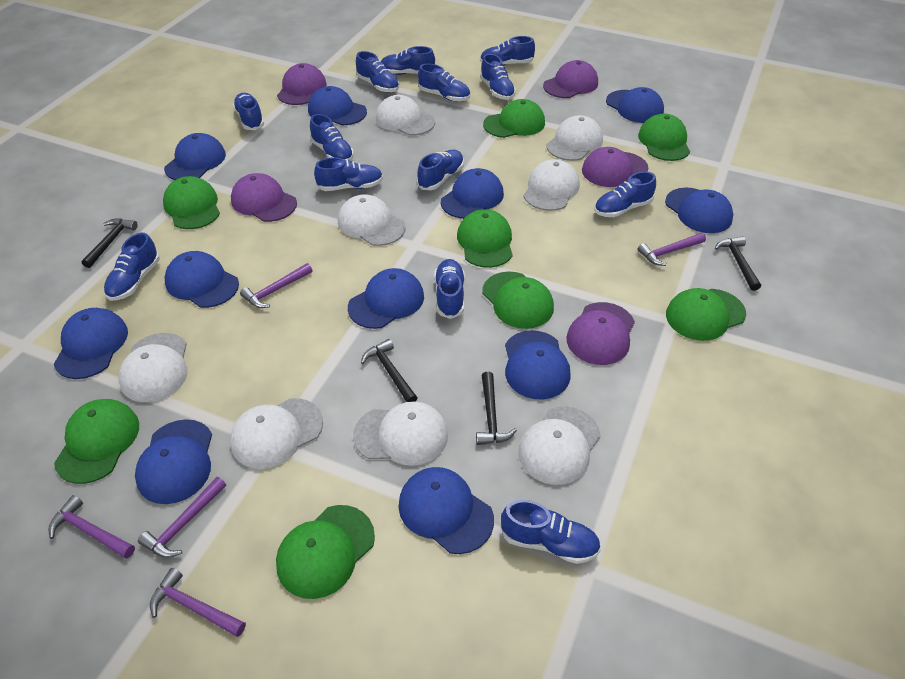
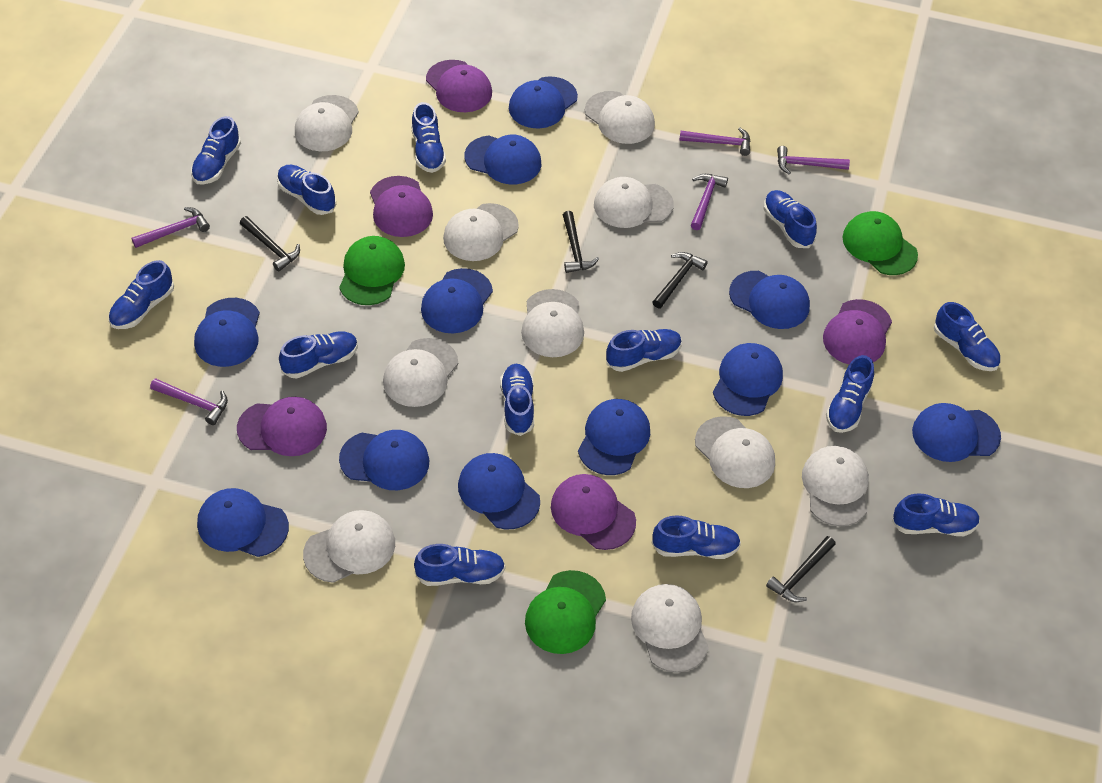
green cap: [54,399,139,484] [163,176,220,229] [276,505,375,599] [457,209,513,268] [482,271,554,329] [483,99,545,138] [638,114,690,161] [666,288,746,341] = 8 -> [339,236,405,305] [525,570,606,654] [842,211,918,275] = 3
white cap: [119,333,188,402] [230,398,323,469] [338,194,406,246] [353,402,448,466] [376,95,435,136] [518,407,601,485] [524,159,580,211] [546,115,603,161] = 8 -> [295,95,359,151] [303,510,395,583] [383,338,458,407] [443,203,519,261] [521,289,584,357] [585,91,655,144] [594,177,674,228] [631,584,709,673] [695,416,775,488] [802,446,869,526] = 10

